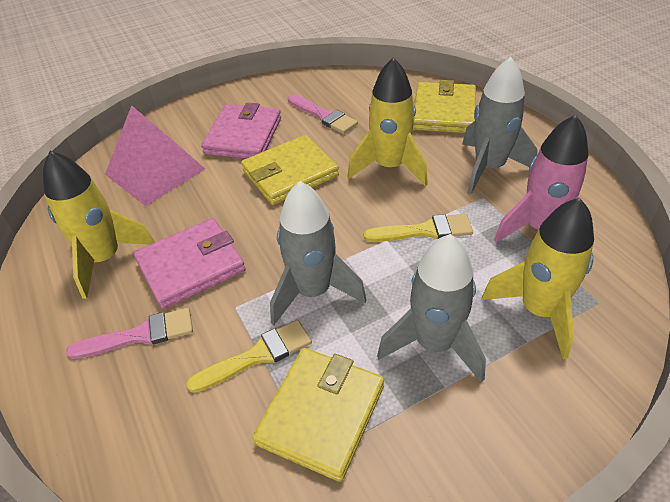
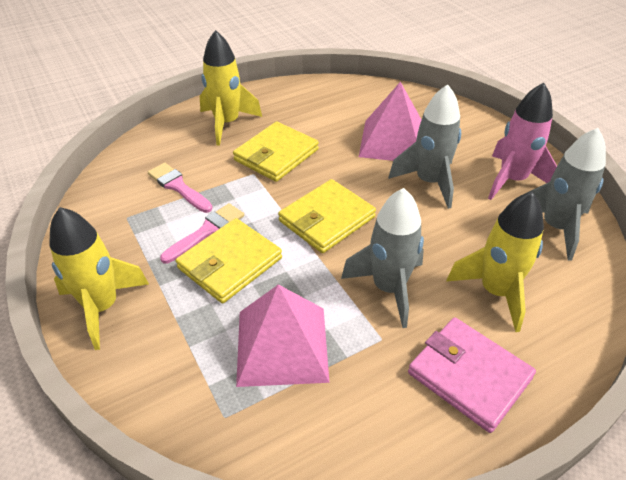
pink pyramid: [105,105,205,206] = 1 -> [236,285,330,387] [359,82,422,161] = 2
pink wallet: [134,218,246,309] [201,103,281,159] = 2 -> [408,317,536,433] = 1
yellow brush: [186,320,312,393] [364,214,473,242] = 2 -> none = 0

